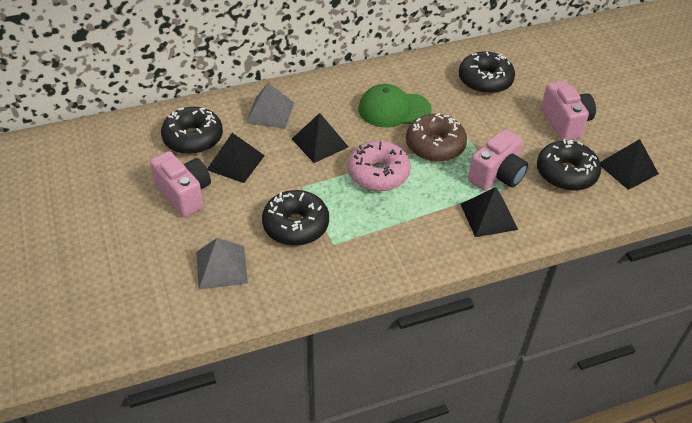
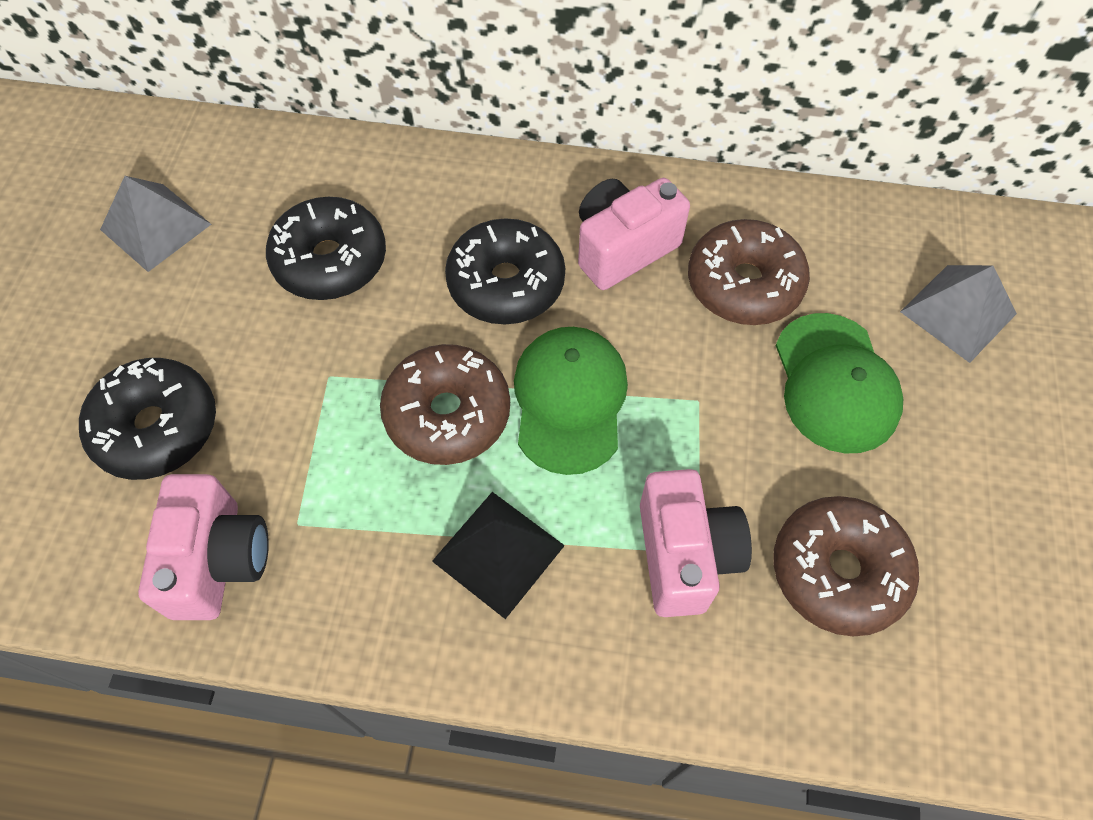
black donut: [161,107,223,154] [262,190,329,246] [459,51,515,94] [537,139,601,191] = 4 -> [79,358,216,480] [266,197,386,300] [445,218,565,324] = 3
black pyramid: [207,133,265,183] [292,113,349,163] [461,187,518,237] [600,139,659,190] = 4 -> [432,492,565,619] = 1
brown donut: [406,113,467,162] = 1 -> [380,344,510,465] [688,219,810,325] [773,496,919,636] = 3
green cap: [358,84,432,128] = 1 -> [514,327,628,475] [775,313,903,454] = 2
pink donut: [348,141,411,191] = 1 -> none = 0

